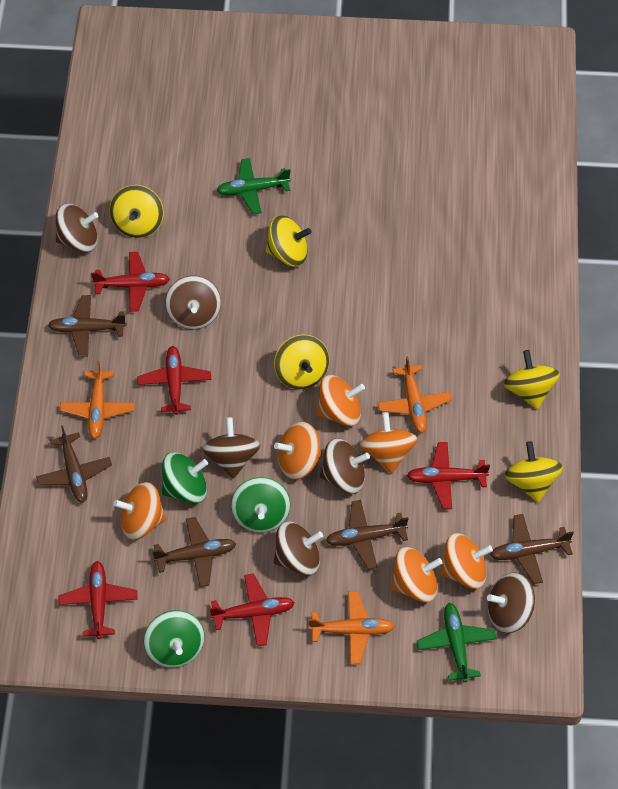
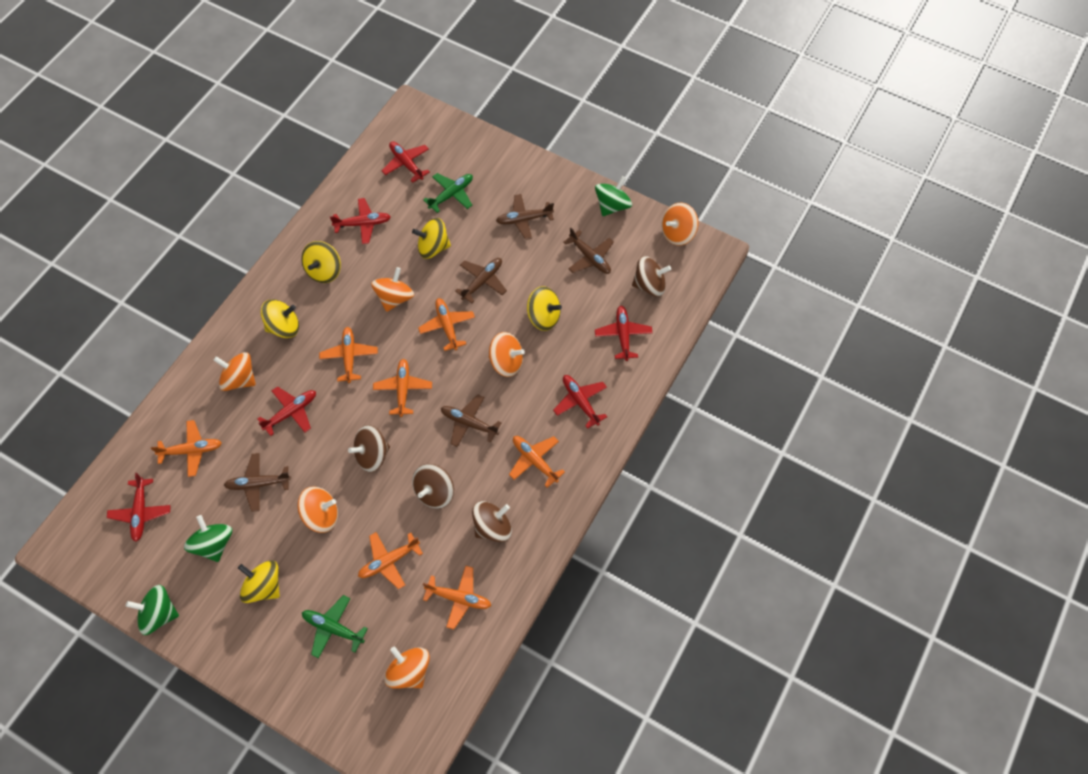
brown spinning top: [56,204,99,253] [165,276,221,329] [202,417,260,479] [274,521,323,576] [320,438,370,494] [487,572,535,633] = 6 -> [348,425,390,472] [412,464,454,509] [472,501,512,542] [632,256,671,297] = 4
orange plane: [60,361,135,439] [309,591,395,664] [377,356,452,433] = 3 -> [151,420,222,477] [319,327,378,383] [358,532,423,589] [373,359,432,417] [418,298,475,351] [423,566,491,630] [509,436,565,488] = 7
red plane: [59,561,138,639] [91,252,170,312] [137,346,211,415] [209,574,295,647] [406,442,490,509] = 5 -> [107,473,171,542] [258,386,316,436] [330,198,391,244] [382,141,430,183] [553,375,607,429] [595,306,653,361] = 6

